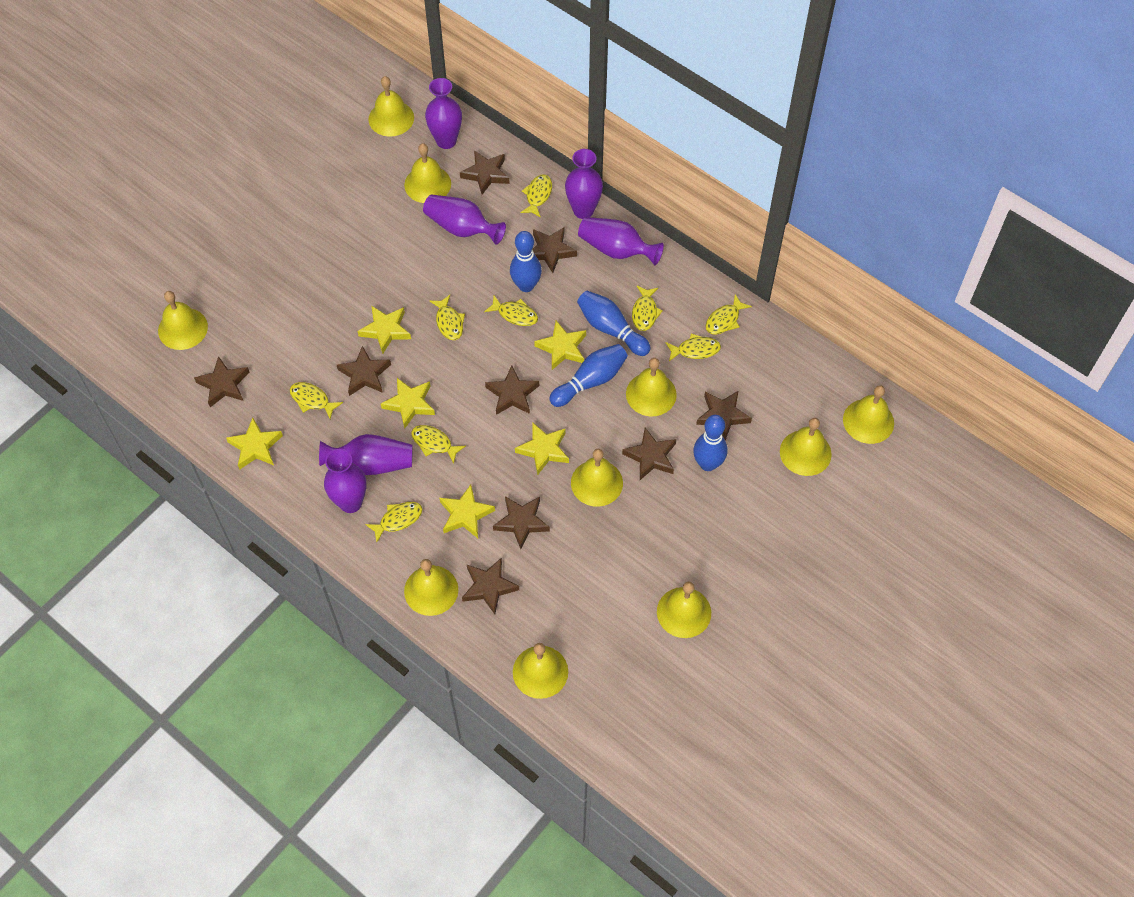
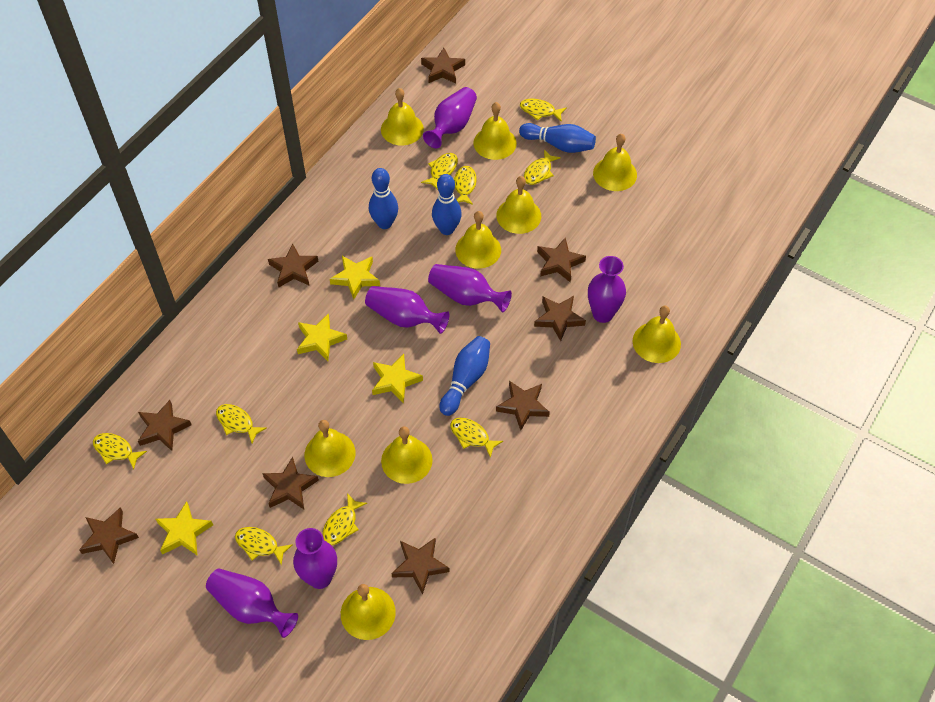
yellow bell: [158,291,208,350] [369,76,414,136] [404,143,451,203] [404,559,458,616] [513,643,568,699] [571,449,623,507] [626,358,677,416] [657,582,711,638] [780,418,832,476] [843,385,894,444] = 10 -> [304,420,356,477] [341,584,396,640] [381,88,424,146] [381,427,433,484] [455,211,501,269] [473,102,517,160] [496,176,541,234] [593,134,637,191] [633,306,681,363] = 9
yellow star: [226,418,283,470] [358,306,411,354] [381,378,435,429] [439,484,495,538] [515,422,569,475] [534,321,586,370] = 6 -> [156,501,213,556] [297,313,347,361] [330,256,380,299] [372,354,423,404] = 4

